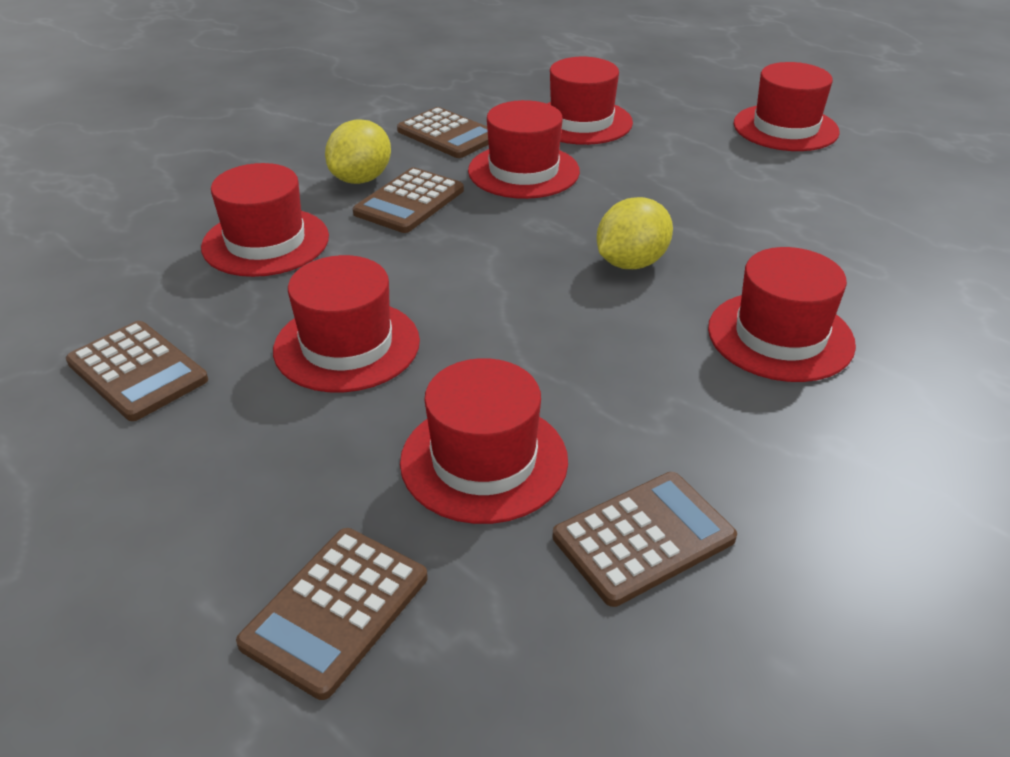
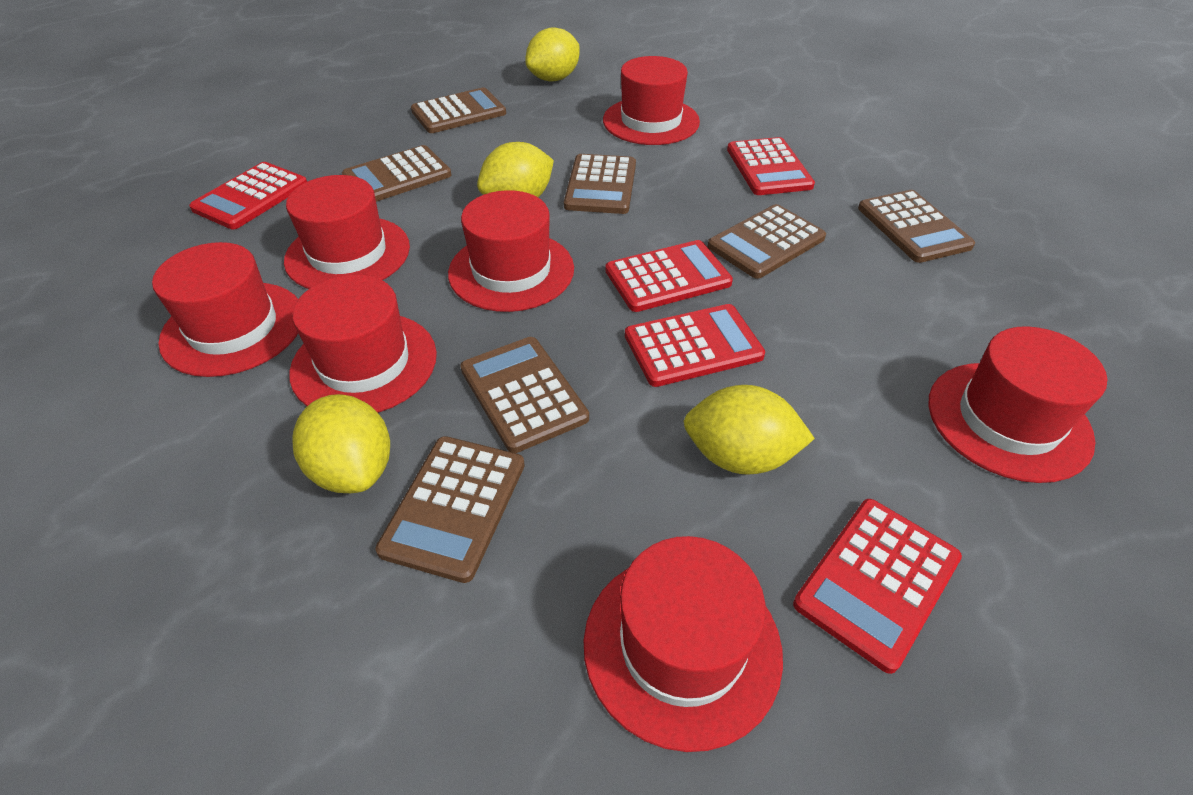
brown calculator: [66,321,208,421] [236,528,427,700] [353,167,464,233] [397,107,489,158] [553,472,737,607] = 5 -> [342,145,451,202] [375,436,525,583] [411,88,506,133] [460,337,589,453] [564,154,636,214] [707,204,826,279] [858,190,975,263] = 7
red calculator: none = 0 -> [189,162,307,229] [605,240,733,312] [625,304,765,387] [727,137,815,195] [793,499,962,674] = 5
yellow lemon: [325,119,391,184] [597,197,673,269] = 2 -> [292,394,390,493] [477,142,554,197] [525,27,579,82] [683,385,815,475] = 4

